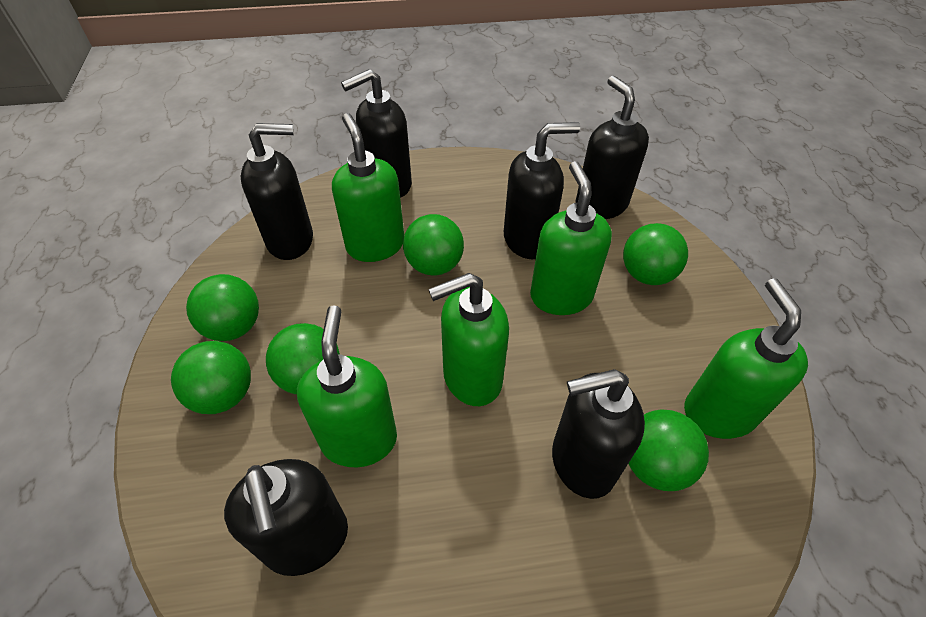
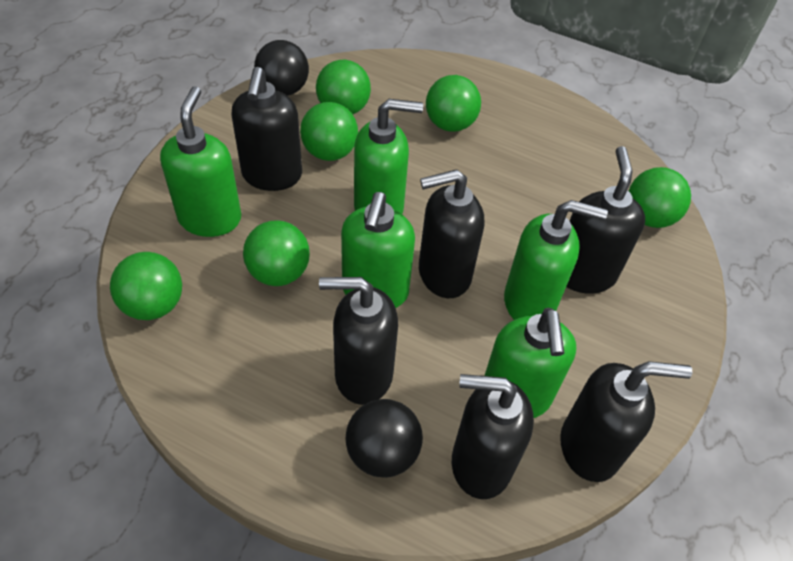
black ball: none = 0 -> [254,40,309,96] [346,399,423,478] = 2

